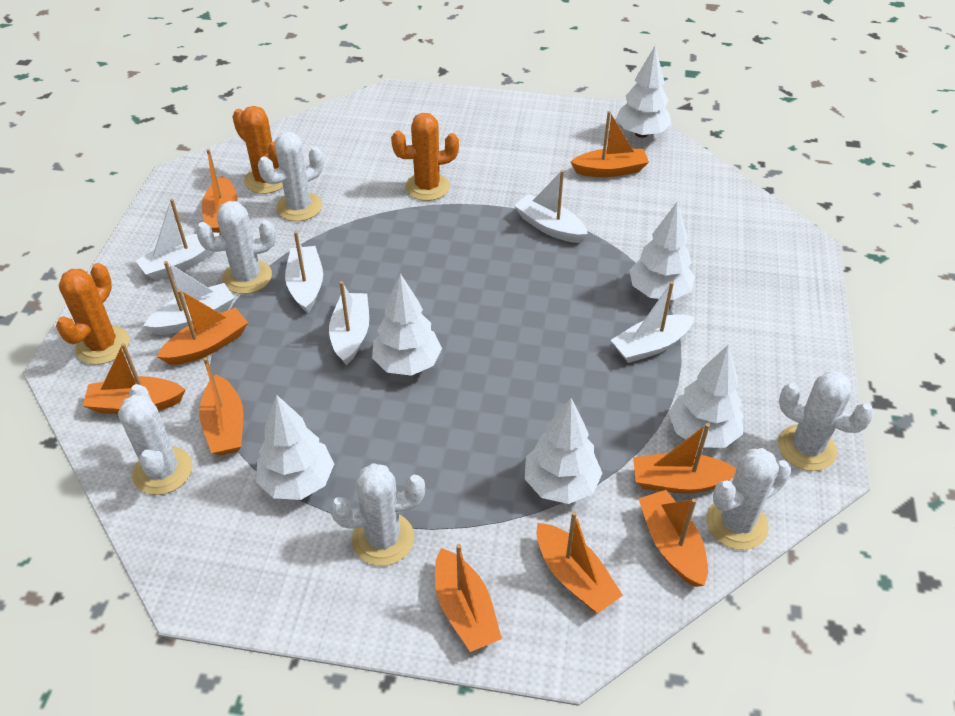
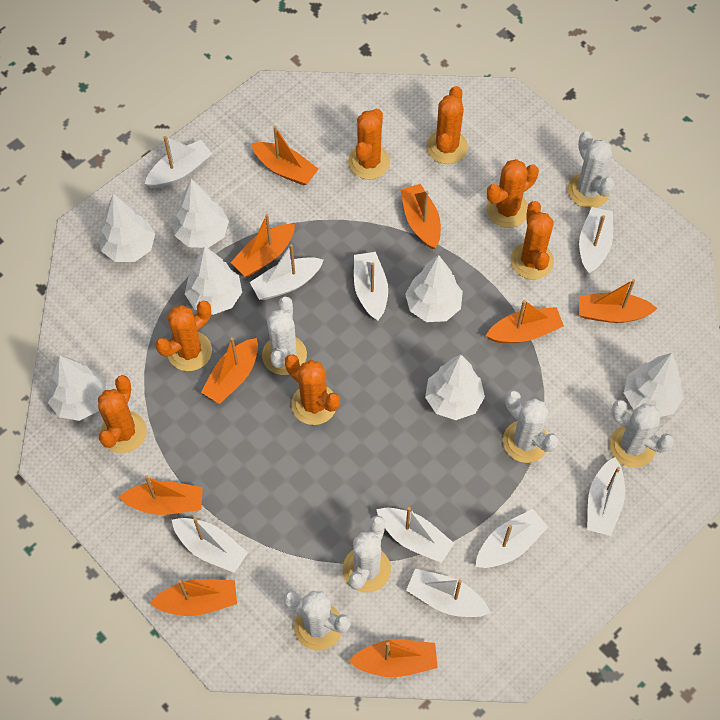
orange cactus: [56,263,129,365] [232,106,283,194] [391,113,459,201] = 3 -> [98,375,147,453] [155,301,212,371] [285,354,340,425] [348,109,390,180] [426,86,468,164] [486,159,539,228] [510,201,554,279] = 7
white boat: [136,199,220,280] [143,261,234,335] [285,231,323,313] [329,281,369,365] [514,170,588,243] [611,281,694,363] = 6 -> [145,136,212,188] [172,517,248,573] [250,244,324,300] [354,252,388,321] [376,507,454,563] [406,569,491,617] [475,509,548,568] [579,207,613,274] [587,457,625,536] = 9
white tree: [256,395,334,500] [372,274,442,376] [525,398,603,504] [616,46,671,138] [629,202,695,300] [669,345,743,448] = 6 -> [48,355,106,421] [99,194,155,262] [173,179,229,248] [185,246,242,315] [405,255,463,322] [425,354,485,420] [624,353,684,417] = 7

